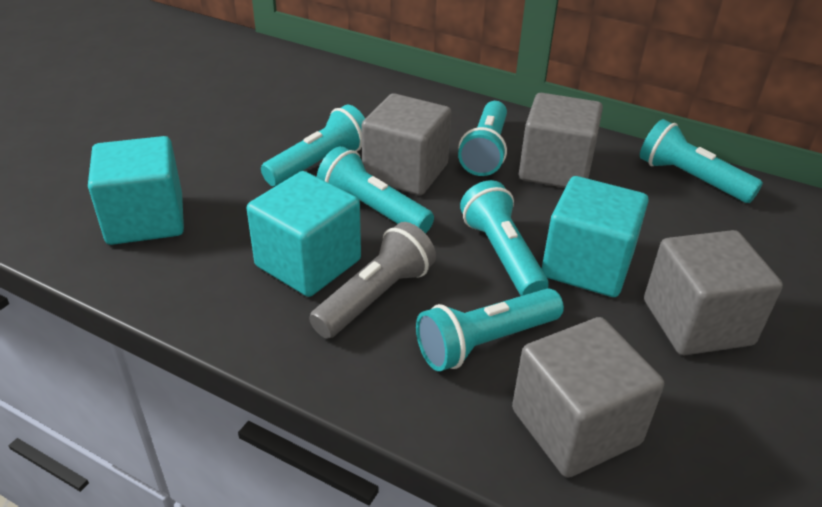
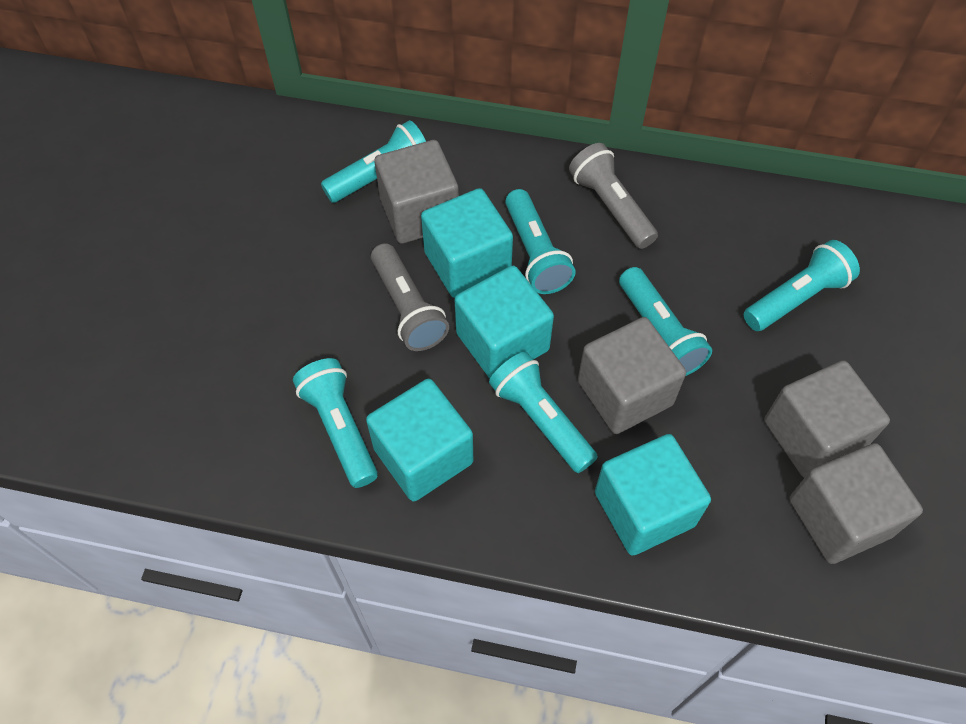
grey flashlight: [309,222,436,339] = 1 -> [371,243,449,351] [569,143,658,249] = 2
turquoise cube: [88,136,184,245] [247,171,361,297] [542,176,649,297] = 3 -> [366,379,473,502] [421,188,513,298] [455,266,554,379] [595,434,711,556] = 4

